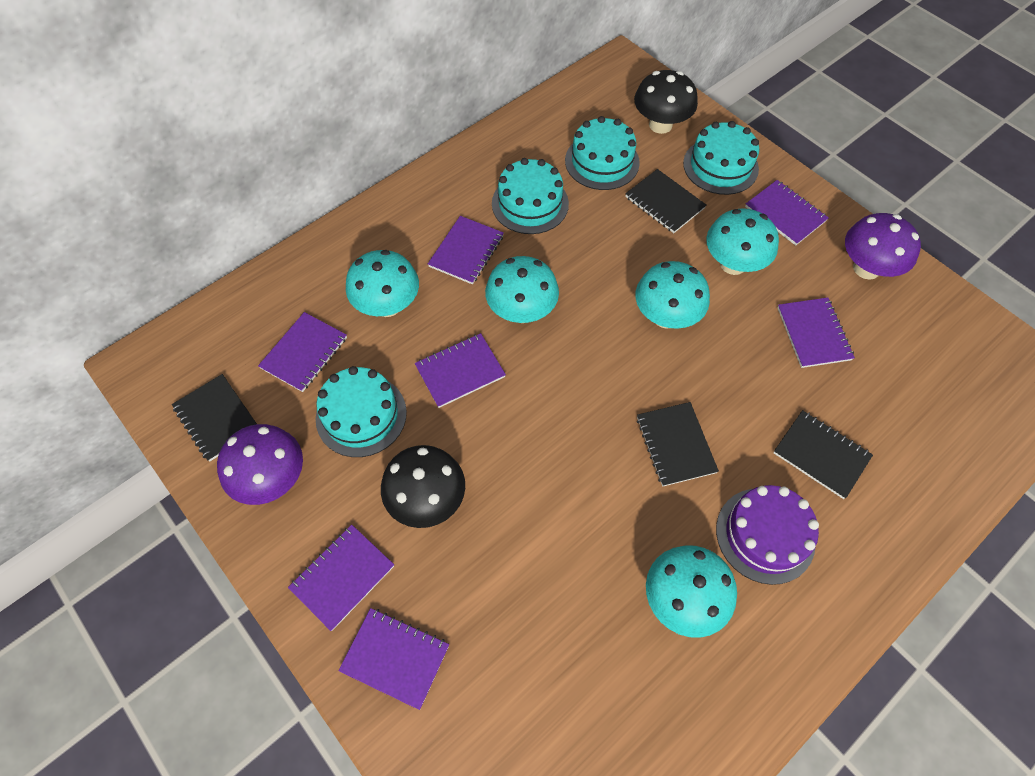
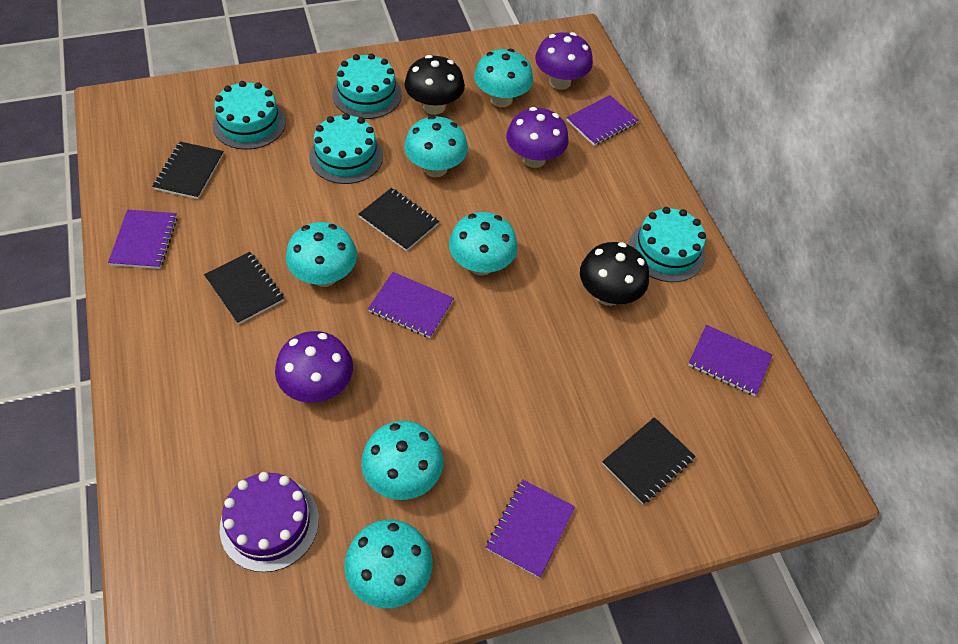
purple mushroom: [217,424,303,505] [845,213,921,280] = 2 -> [275,331,353,403] [506,107,569,168] [535,32,593,90] = 3
purple notebook: [258,312,347,392] [288,525,394,631] [338,608,449,710] [415,333,506,408] [428,216,504,284] [745,180,829,246] [777,297,855,368] = 7 -> [108,210,178,269] [368,272,454,338] [486,480,575,578] [566,95,638,146] [688,325,773,396] = 5
turquoise mushroom: [346,250,419,317] [485,256,559,323] [635,261,710,329] [646,545,737,638] [706,208,779,275] = 5 -> [286,222,357,287] [344,520,433,608] [361,421,443,500] [404,116,468,178] [449,212,518,276] [474,49,533,107] = 6

